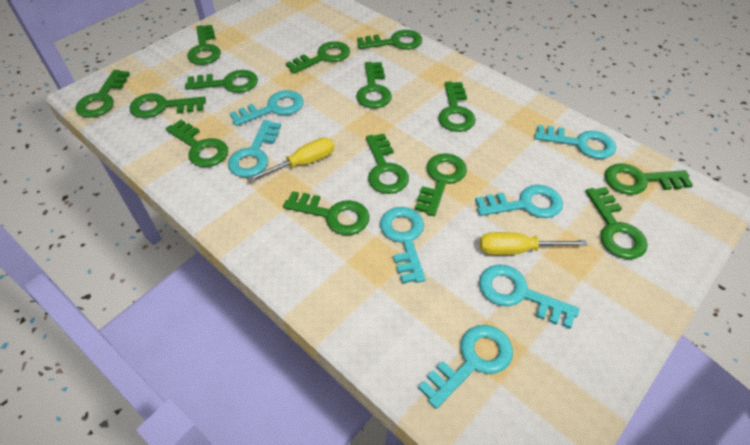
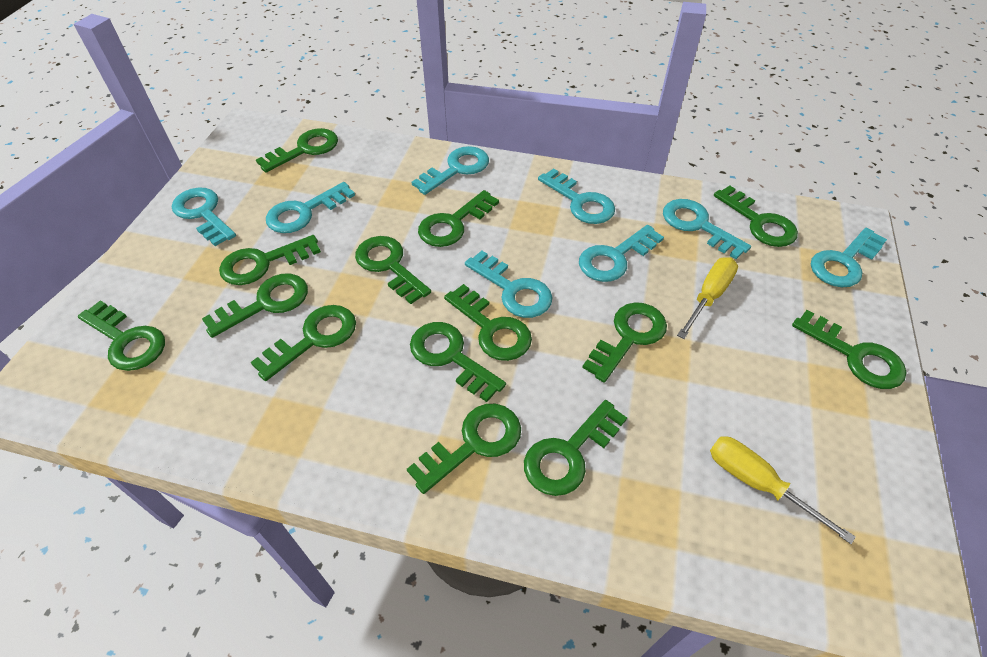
turquoise key: [228,120,281,177] [230,90,304,126] [380,207,426,284] [418,325,513,409] [475,185,563,218] [479,264,579,329] [534,125,616,159] = 7 -> [172,187,236,246] [266,182,355,233] [412,146,489,195] [465,250,553,318] [538,168,615,224] [579,225,664,282] [663,199,751,259] [811,228,887,287] = 8

